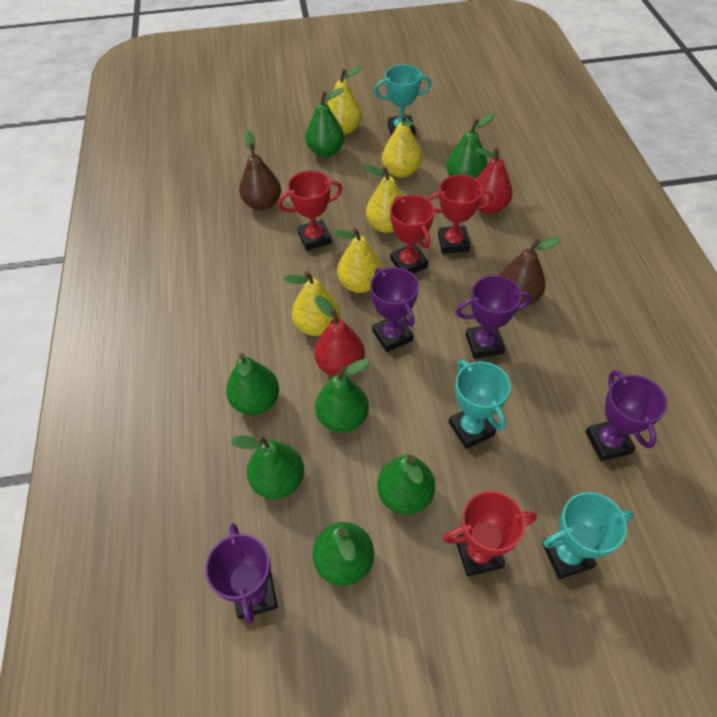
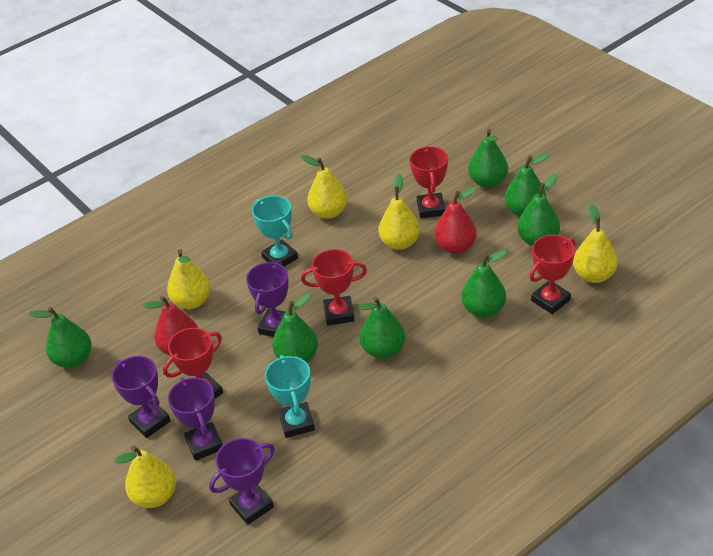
brown pear: [239,130,281,211] [499,237,562,306] = 2 -> none = 0
turquoise trophy: [374,65,431,136] [449,360,511,449] [542,492,634,579] = 3 -> [252,195,298,267] [265,355,315,438] = 2

